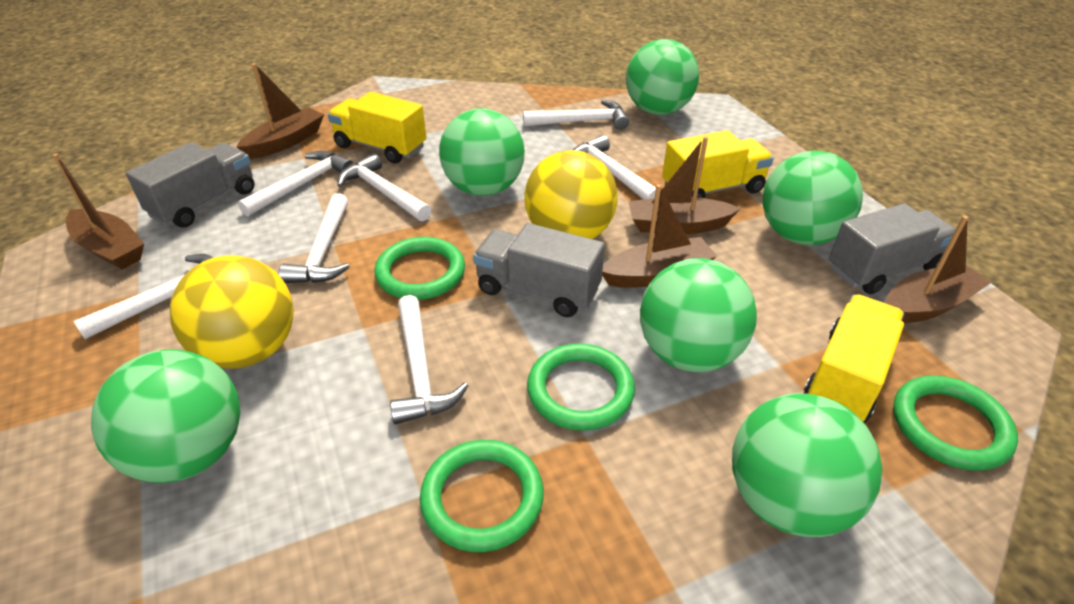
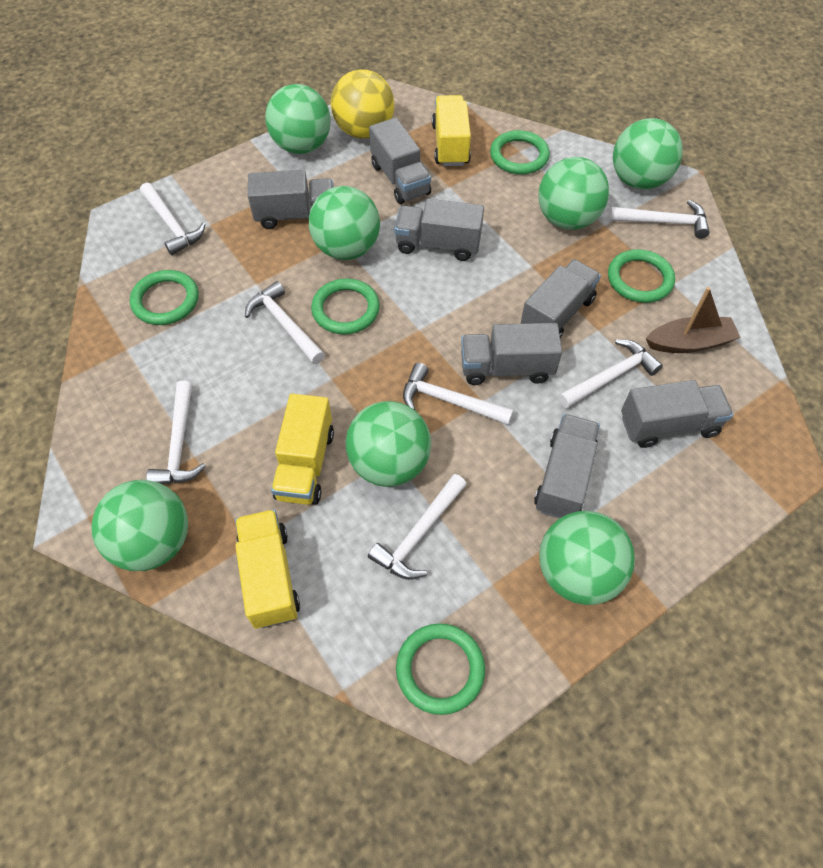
brown boat: [53,153,144,269] [237,63,324,159] [602,184,717,288] [628,136,740,234] [885,215,992,323] = 5 -> [646,287,741,353] = 1
green ball: [91,349,240,483] [439,108,525,196] [626,39,699,115] [640,258,757,372] [732,393,883,537] [762,151,863,245] = 6 -> [91,480,188,571] [265,84,330,154] [309,186,380,260] [346,401,431,487] [538,157,609,230] [539,511,635,605] [613,118,683,190] = 7
green ring: [374,237,465,300] [420,440,544,552] [527,343,635,430] [893,375,1018,471] = 4 -> [130,270,198,325] [311,278,380,334] [396,623,485,715] [490,130,550,174] [608,249,675,303] = 5
grey truck: [126,142,255,228] [473,223,605,317] [829,203,956,294] = 3 -> [248,170,334,229] [369,118,431,204] [394,199,484,261] [461,323,562,385] [520,259,601,338] [534,414,600,519] [621,380,733,448] = 7
yellow ball: [170,255,294,369] [524,150,618,239] = 2 -> [331,69,394,139] = 1

